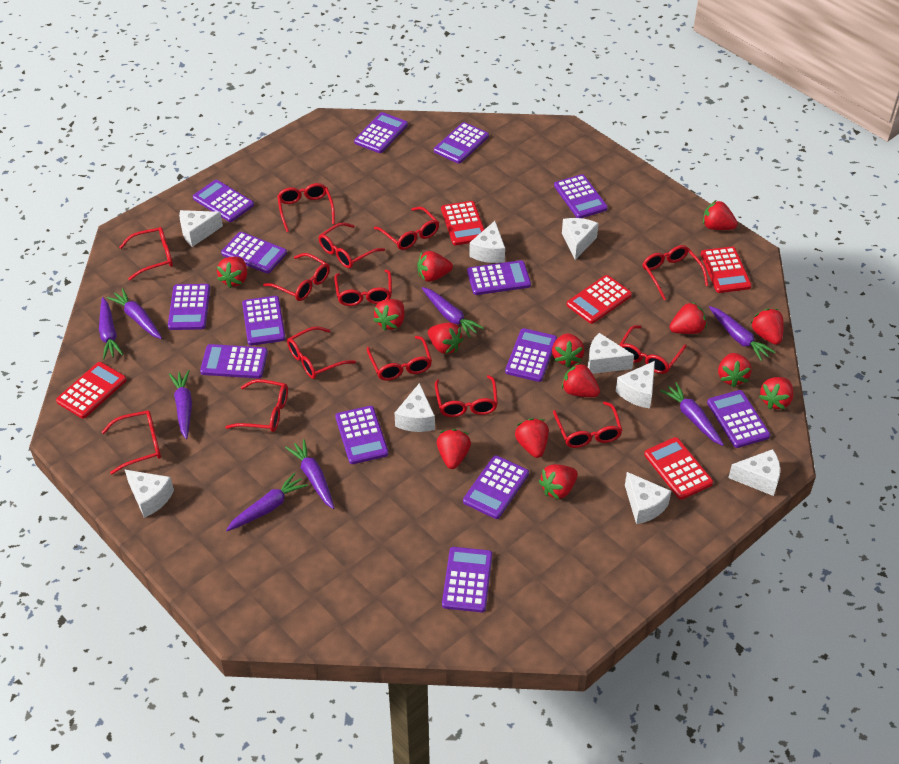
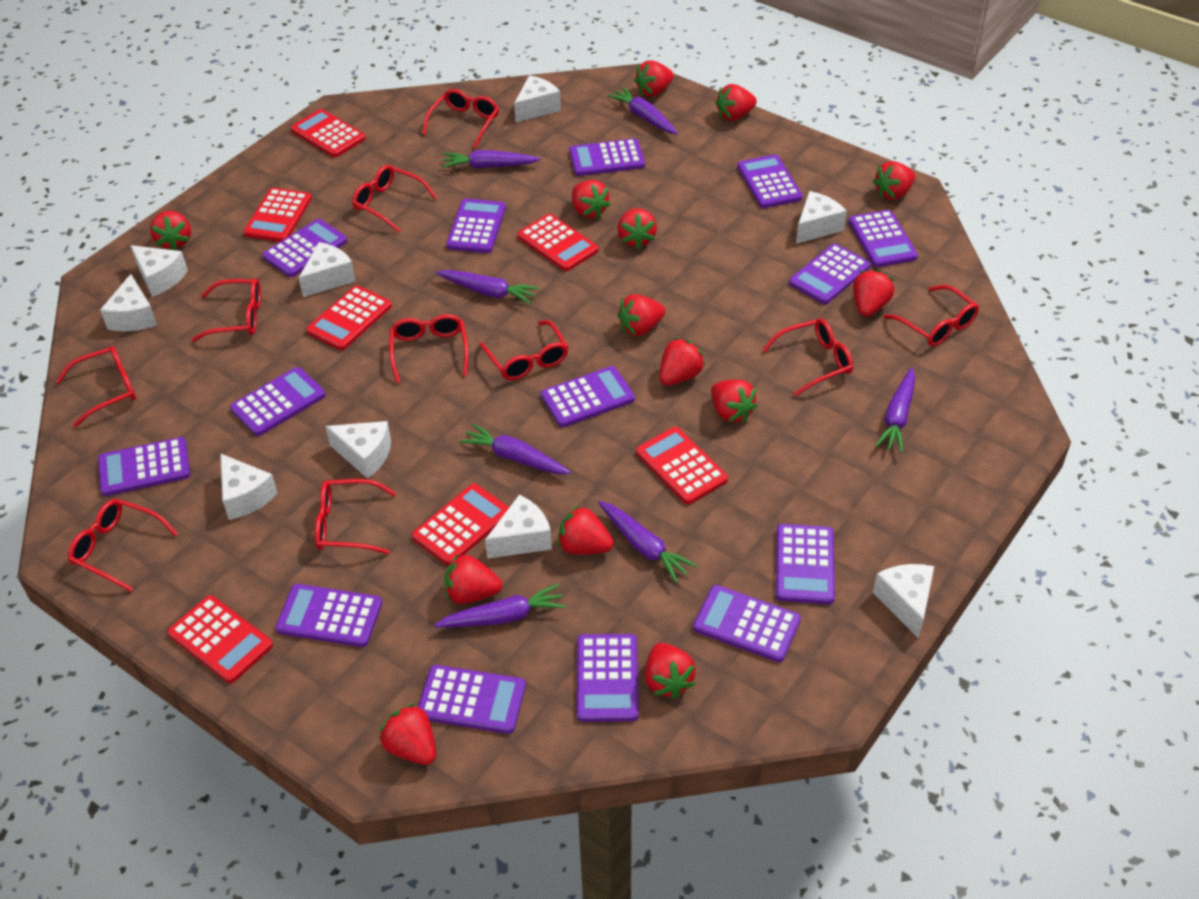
purple carrot: [99,297,123,359] [107,288,162,339] [169,370,192,439] [226,472,308,531] [285,439,334,509] [422,287,484,338] [660,382,724,446] [709,306,775,361] = 8 -> [434,583,566,628] [436,270,539,304] [442,150,540,168] [459,423,571,474] [598,501,697,583] [607,87,678,134] [875,367,915,453] = 7
red calculator: [56,362,127,419] [441,201,485,245] [567,275,632,324] [644,437,713,500] [701,246,752,293] = 5 -> [167,595,273,683] [243,188,312,242] [291,109,366,157] [306,285,392,350] [412,484,509,566] [517,214,599,271] [636,427,728,504] = 7
red glasses: [102,410,161,475] [119,227,173,281] [226,379,288,432] [263,253,330,301] [277,183,335,232] [287,326,356,379] [319,222,385,268] [334,269,392,306] [367,336,432,381] [374,207,439,250] [435,375,498,417] [553,401,622,448] [619,325,687,374] [643,245,709,300] = 14 -> [56,346,136,427] [68,499,178,592] [191,278,261,342] [315,479,397,554] [352,165,437,232] [389,314,468,383] [422,89,499,149] [479,320,568,380] [762,319,853,397] [883,285,979,347] = 10

